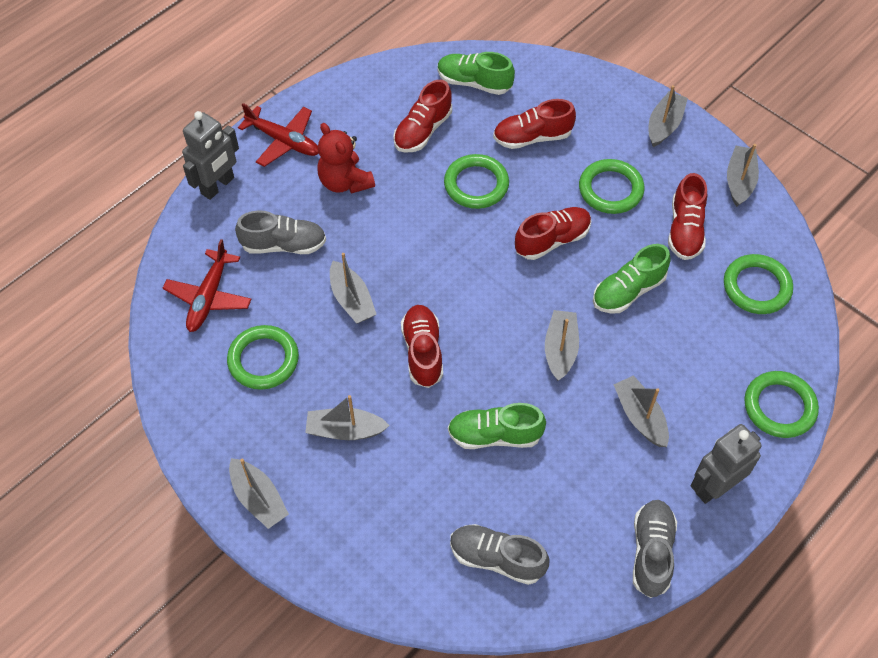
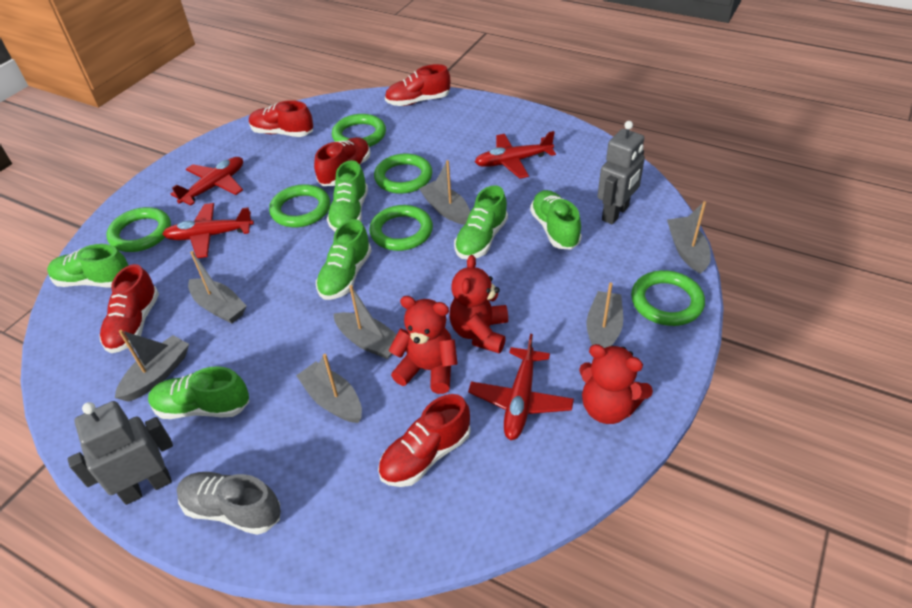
green ring: [227,325,299,390] [444,154,509,209] [579,159,644,214] [724,254,793,314] [744,371,819,438] = 5 -> [107,207,171,252] [269,184,330,227] [332,114,386,147] [369,205,433,251] [374,153,432,194] [631,270,705,326] = 6
green shoe: [438,52,515,95] [448,403,546,449] [593,244,670,314] = 3 -> [47,244,129,287] [148,366,250,419] [316,219,372,300] [327,160,368,231] [454,185,508,259] [530,190,582,250] = 6
grey shoe: [235,210,326,254] [450,524,550,585] [633,500,677,598] = 3 -> [177,472,281,535] = 1
red plane: [163,239,252,332] [238,103,319,167] = 2 -> [162,203,254,258] [171,157,243,206] [468,334,574,440] [475,131,556,179] = 4
red teddy bear: [317,123,375,194] = 1 -> [389,296,458,394] [449,255,508,353] [579,344,653,424] = 3

